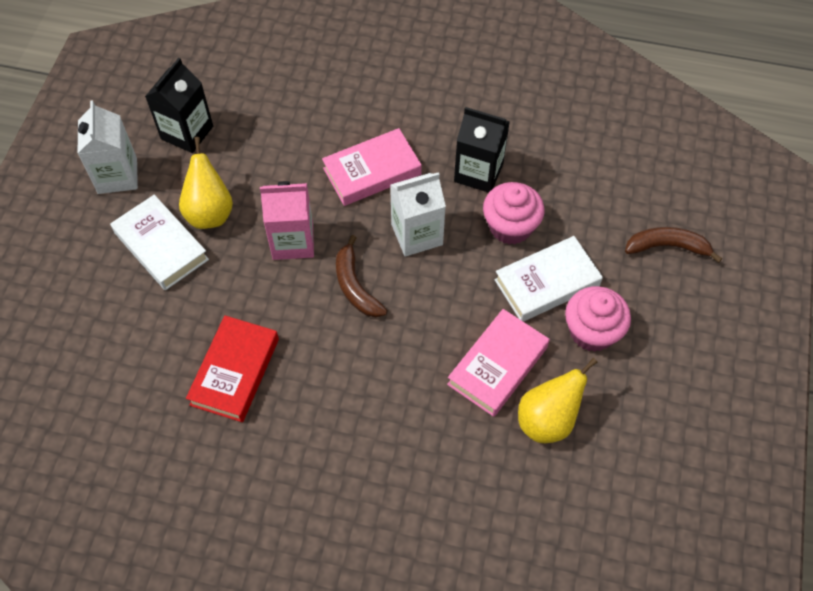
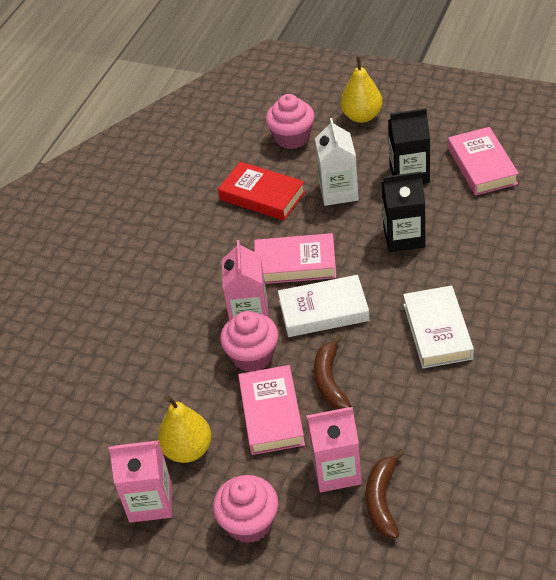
pink book: [322,128,422,206] [447,309,550,417] = 2 -> [238,365,305,455] [254,233,336,284] [448,127,519,196] = 3
pink carton: [260,181,314,260] = 1 -> [109,440,172,523] [222,240,269,320] [306,407,362,492] = 3
pink cupcake: [483,182,545,245] [565,286,631,352] = 2 -> [213,475,279,543] [220,311,278,372] [266,94,315,149] = 3
white carton: [77,100,138,194] [390,172,446,257] = 2 -> [315,118,359,206] = 1

